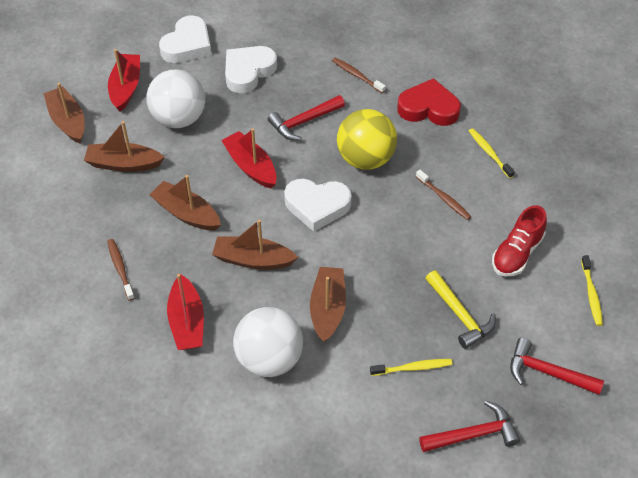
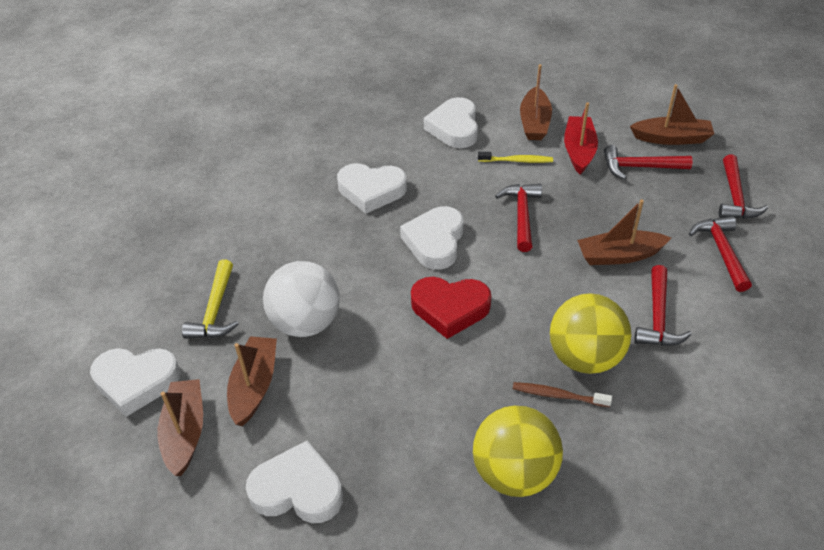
brown toothbrush: [107,239,135,301] [332,58,386,93] [416,170,472,220] = 3 -> [513,382,612,407] = 1
red boat: [108,49,140,112] [167,274,204,350] [221,128,276,189] = 3 -> [564,102,598,174] = 1
red hammer: [268,95,345,140] [419,401,520,452] [510,338,604,395] = 3 -> [495,184,542,252] [604,145,693,180] [634,265,692,346] [689,216,752,292] [719,154,768,219] = 5
red shoe: [492,205,547,276] = 1 -> none = 0
white ball: [146,69,205,128] [233,307,303,377] = 2 -> [263,261,340,337] = 1
white heart: [159,15,211,63] [225,46,277,93] [284,179,352,232] = 3 -> [90,348,180,417] [246,441,343,523] [337,163,407,214] [400,206,463,270] [424,97,478,148] = 5
yellow ball: [337,109,397,170] = 1 -> [473,406,563,497] [550,293,631,374] = 2
yellow toothbrush: [370,359,452,376] [469,128,515,178] [581,255,603,326] = 3 -> [478,152,553,163] = 1

